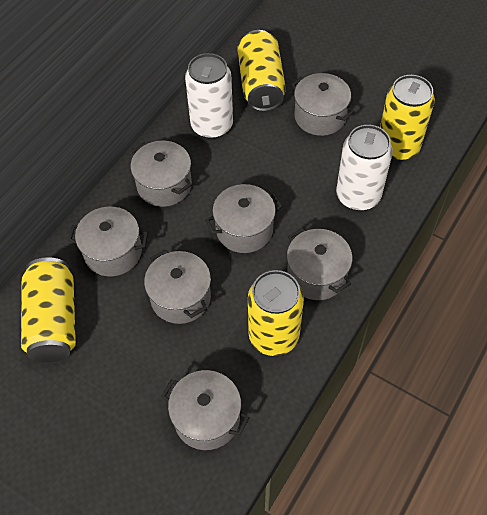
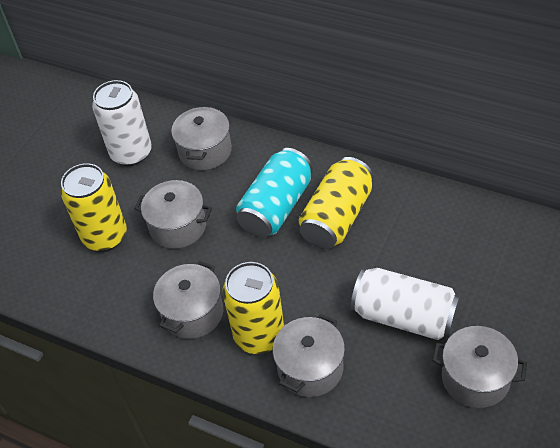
grey pot: [68,207,148,276] [131,141,192,207] [144,249,211,324] [162,370,249,450] [205,184,283,253] [287,228,352,300] [291,73,355,136] = 7 -> [134,180,212,249] [153,261,223,339] [171,106,232,170] [273,314,345,397] [432,326,527,408] = 5
turquoise can: none = 0 -> [236,148,313,238] = 1
yellow can: [21,257,76,362] [237,30,286,112] [248,270,304,356] [380,75,435,161] = 4 -> [61,163,127,251] [223,262,284,354] [299,157,373,249] = 3

